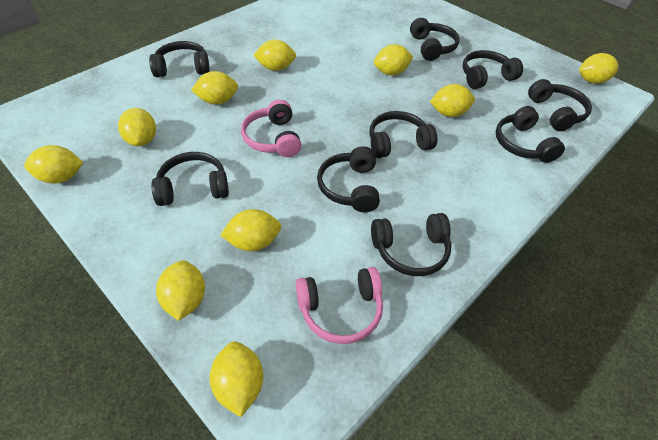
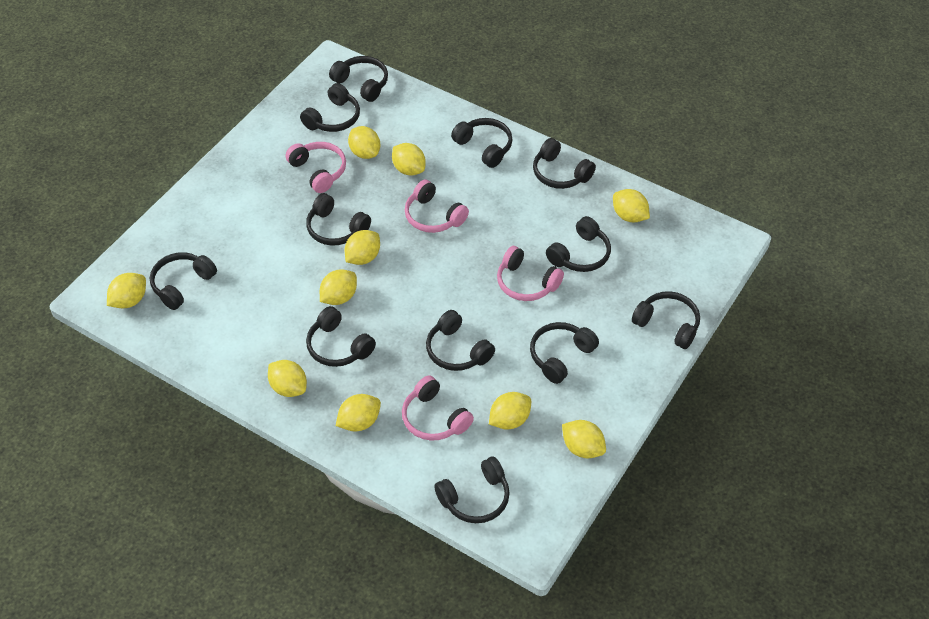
black headphones: [149,41,210,77] [151,152,229,206] [317,146,380,212] [369,111,437,158] [371,213,451,276] [410,18,460,61] [462,50,523,89] [496,106,565,163] [528,79,592,131] = 9 -> [150,252,217,310] [300,83,360,132] [306,193,371,246] [306,306,376,367] [329,56,388,102] [426,310,495,371] [434,457,510,523] [451,118,513,168] [530,322,599,384] [533,138,596,189] [546,216,611,272] [632,291,700,349] = 12
pink headphones: [241,100,301,157] [296,267,383,344] = 2 -> [286,142,346,193] [402,375,474,441] [405,180,469,233] [497,246,564,301] = 4

